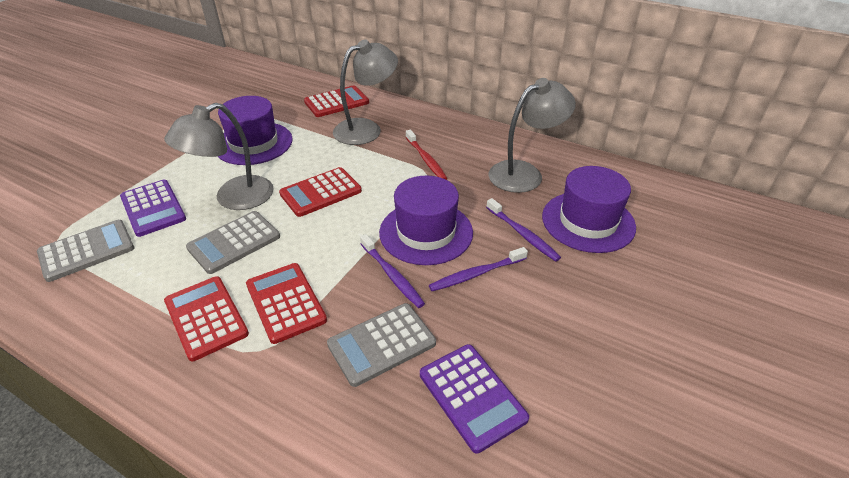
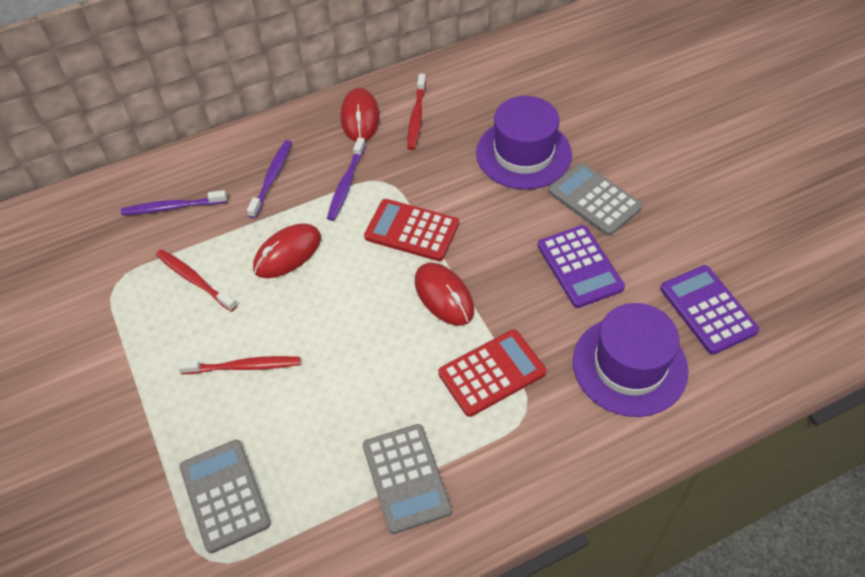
grey lamp: [164,103,274,210] [333,40,398,145] [488,78,576,193] = 3 -> none = 0
purple hat: [217,96,293,165] [379,176,473,265] [542,166,636,253] = 3 -> [476,96,572,189] [573,303,688,417] = 2
red calculator: [164,276,249,361] [246,263,327,344] [279,167,362,217] [304,85,369,117] = 4 -> [364,199,459,261] [438,329,546,417] = 2
red mouse: none = 0 -> [253,223,321,278] [340,88,380,141] [415,263,474,326] = 3
red toothbrush: [406,130,447,180] = 1 -> [156,249,237,312] [178,356,301,374] [407,74,426,150] = 3

